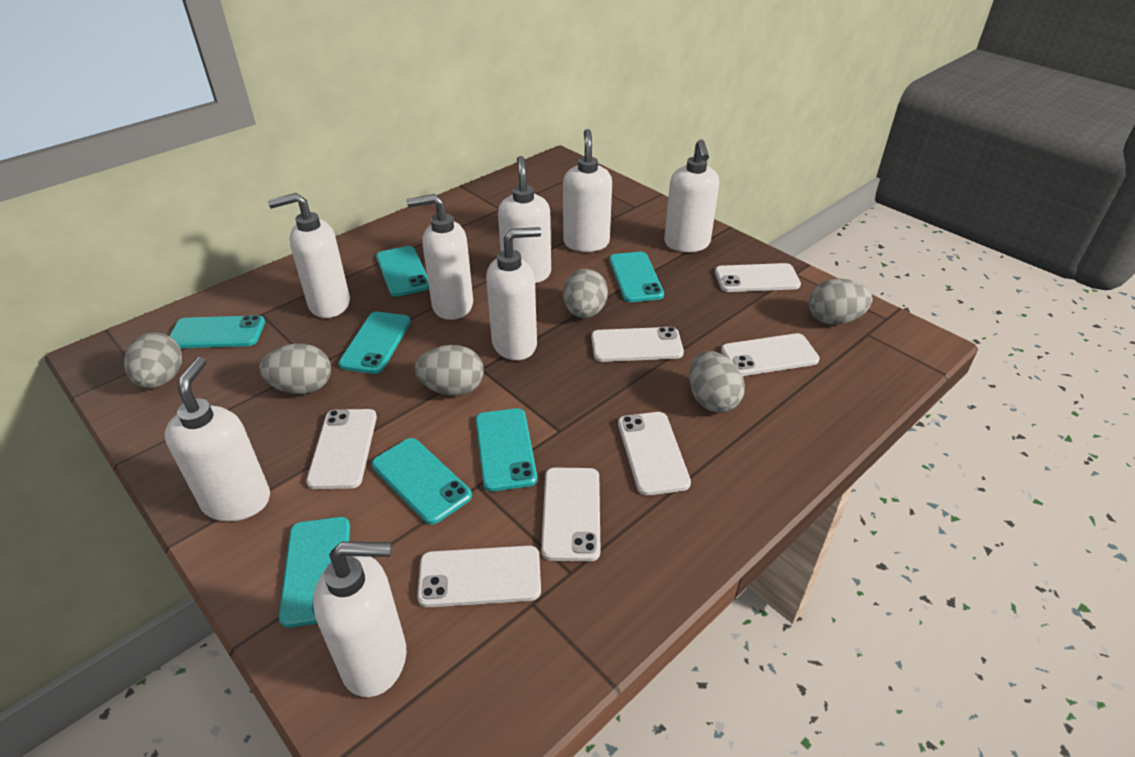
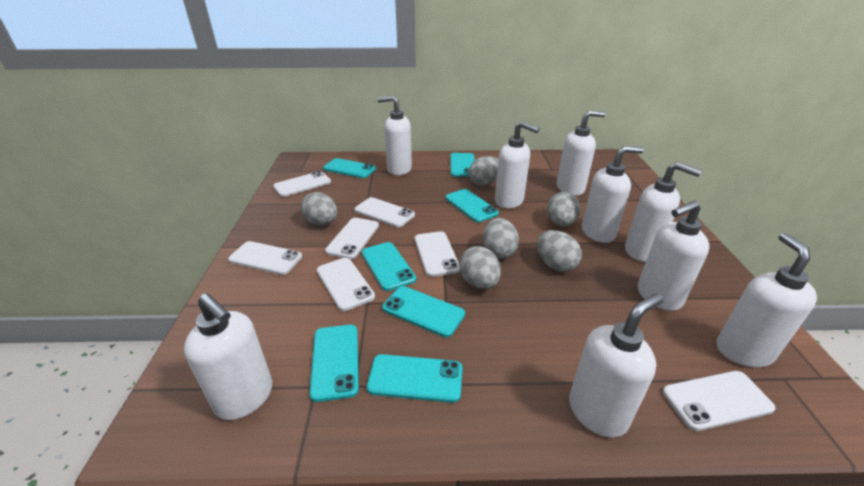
white soap dispenser: [165,357,270,522] [268,193,350,318] [313,541,406,697] [407,194,473,320] [486,227,541,360] [498,156,551,283] [563,129,612,252] [664,139,719,252] = 8 -> [184,293,272,420] [377,96,412,175] [495,121,540,209] [557,110,605,196] [569,293,664,438] [582,146,644,243] [625,162,702,262] [638,200,709,311] [717,233,817,367] = 9

